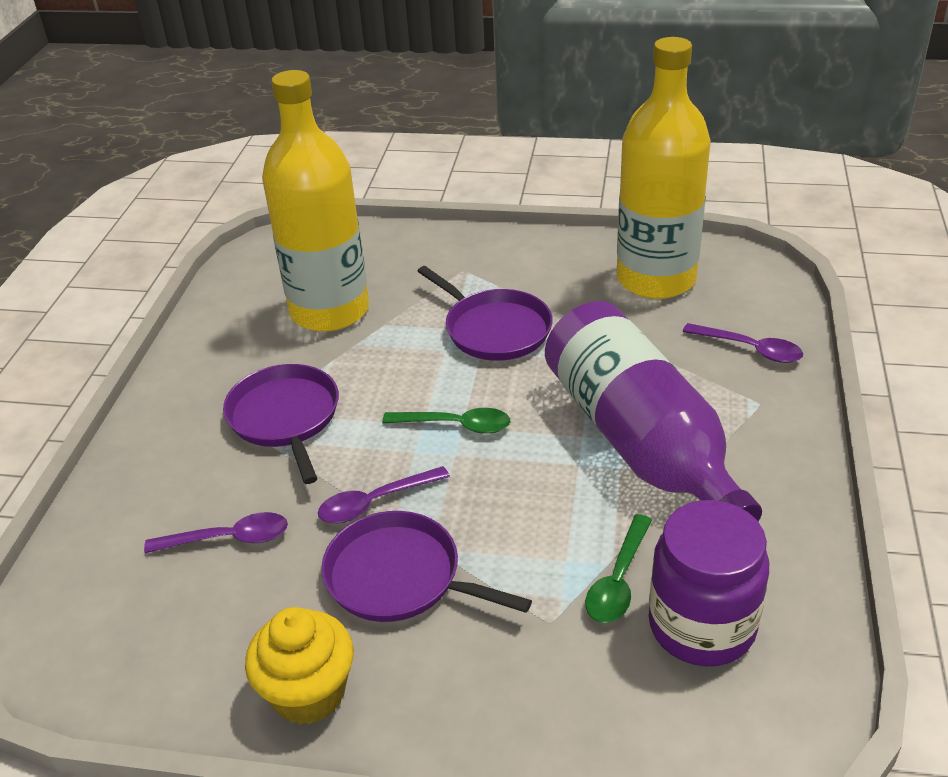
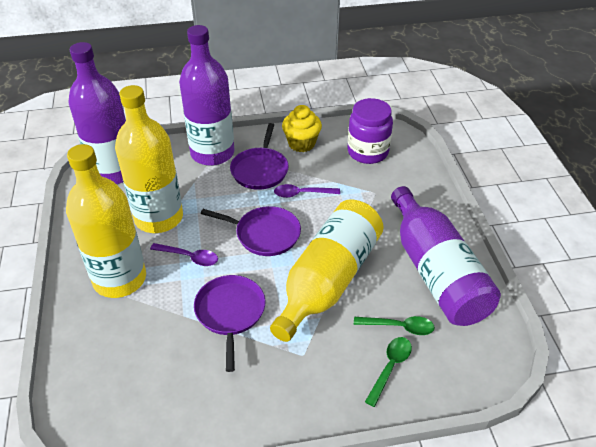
purple bottle: [545,301,762,521] = 1 -> [68,42,126,184] [179,25,235,166] [391,186,501,326] = 3
purple spoon: [144,512,288,553] [318,466,450,523] [683,323,803,363] = 3 -> [150,243,218,266] [274,184,340,198] = 2
yellow bottle: [262,70,369,332] [617,37,711,299] = 2 -> [66,144,146,298] [115,85,183,233] [270,200,384,342] = 3

